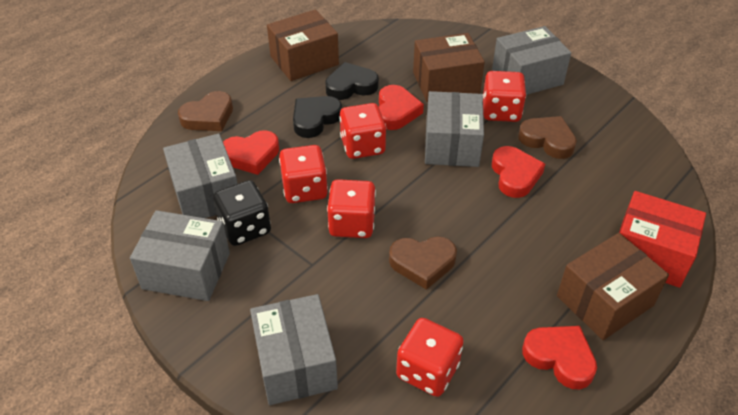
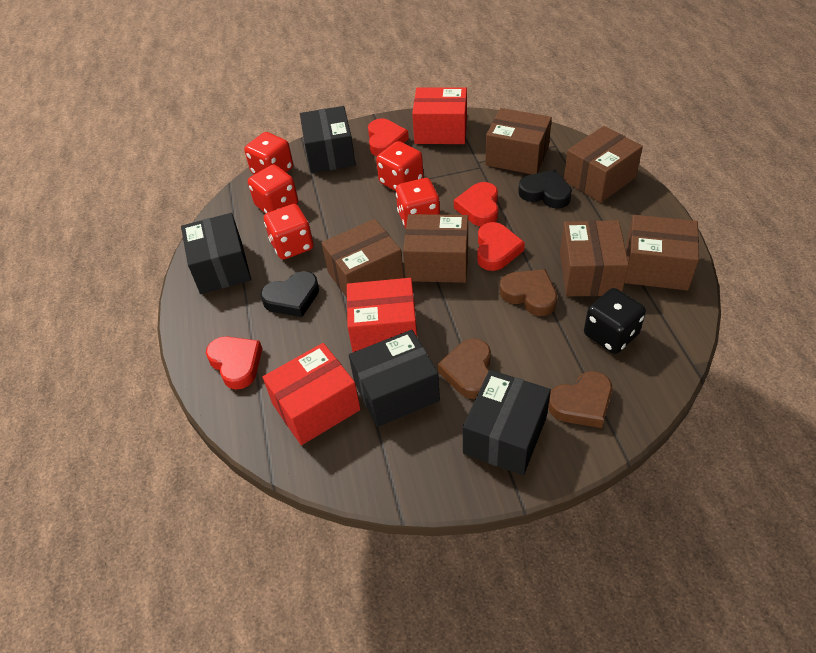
black box: none = 0 -> [181,213,251,294] [300,106,356,173] [349,330,440,427] [463,370,551,475] = 4
brown box: [267,9,339,81] [413,33,485,102] [557,233,669,340] = 3 -> [322,219,404,298] [403,214,468,283] [485,108,552,174] [560,220,629,296] [564,126,643,203] [625,215,699,290] = 6
grey box: [130,210,230,301] [163,133,238,218] [250,294,338,405] [425,91,484,167] [492,26,571,95] = 5 -> none = 0
red box: [619,191,706,288] = 1 -> [263,343,361,445] [347,278,417,352] [412,87,467,144] = 3

